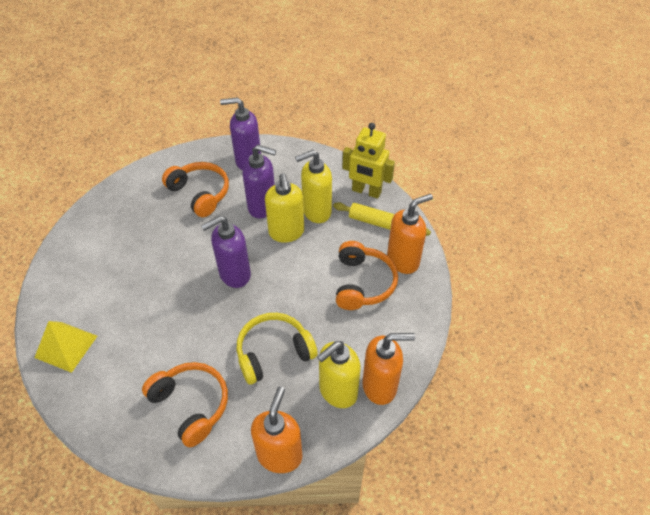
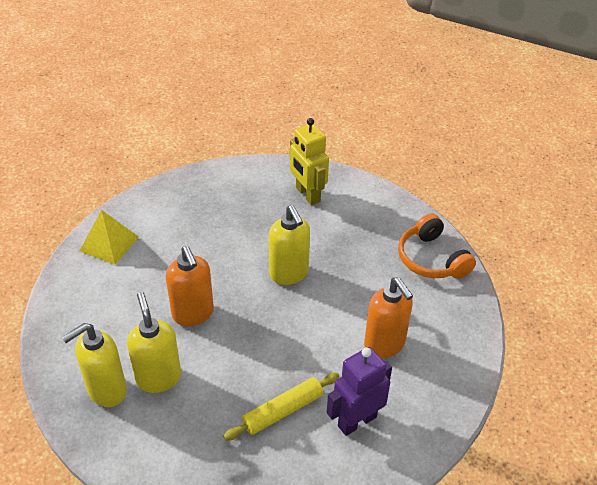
orange headphones: [142,362,228,447] [162,162,229,217] [336,241,398,310] = 3 -> [398,214,476,279] = 1
orange soap dispenser: [251,387,302,473] [362,333,415,405] [387,194,433,274] = 3 -> [166,246,214,326] [364,277,413,358] = 2
purple robot: none = 0 -> [327,347,392,436] = 1
purple soap dispenser: [201,216,251,288] [220,97,261,170] [243,145,276,218] = 3 -> none = 0
yellow headphones: [237,313,318,385] = 1 -> none = 0

